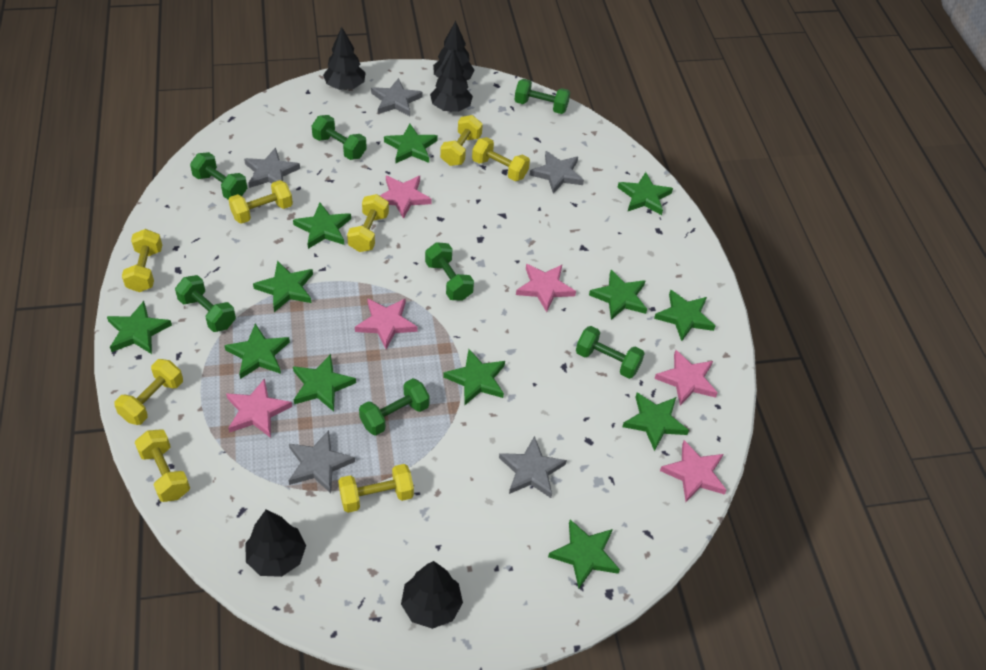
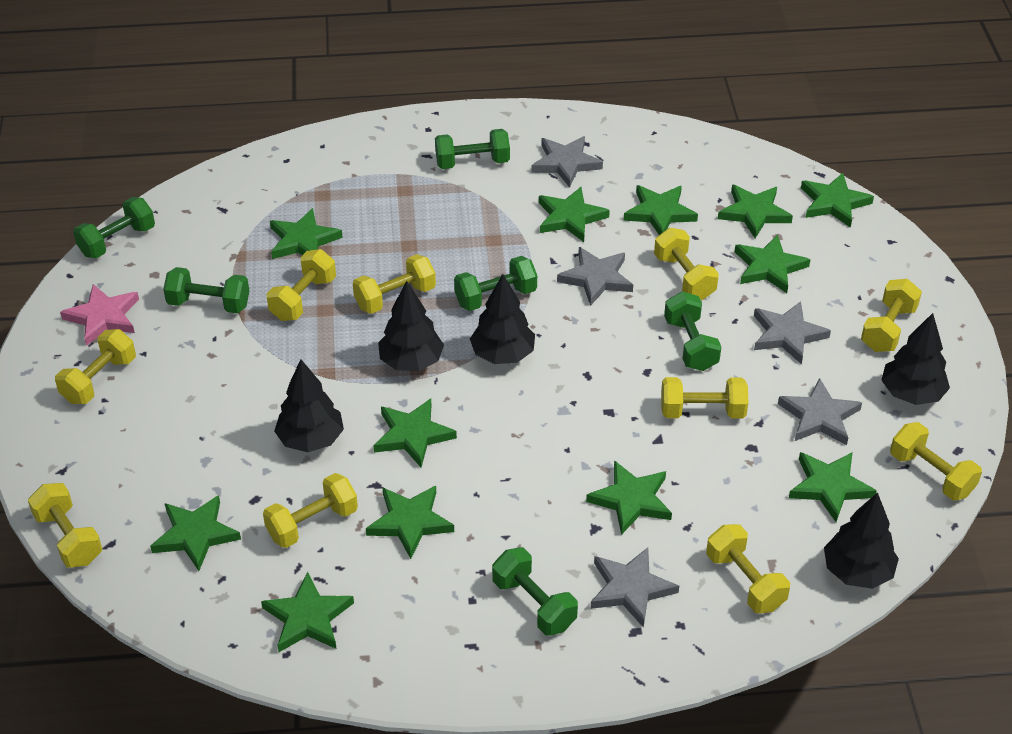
green dumbbell: [175,275,236,332] [190,152,247,200] [312,115,367,160] [359,378,430,436] [425,242,474,301] [514,79,570,114] [576,326,645,379] = 7 -> [73,197,155,258] [163,267,249,313] [435,129,510,169] [454,256,537,311] [492,547,578,636] [664,292,721,371] = 6
pink star: [226,378,292,438] [355,298,418,349] [380,176,432,219] [516,264,576,312] [654,350,718,406] [660,440,727,502] = 6 -> [60,284,139,346] = 1
yellow dumbbell: [114,359,183,425] [122,229,162,292] [134,429,190,502] [229,180,293,224] [338,464,414,513] [347,194,389,252] [440,115,483,166] [472,137,530,181] = 8 -> [28,483,102,567] [55,329,136,404] [263,473,358,548] [266,249,336,321] [353,254,436,314] [654,228,719,300] [661,377,748,418] [706,524,790,613] [861,279,922,352] [890,422,982,500] = 10

